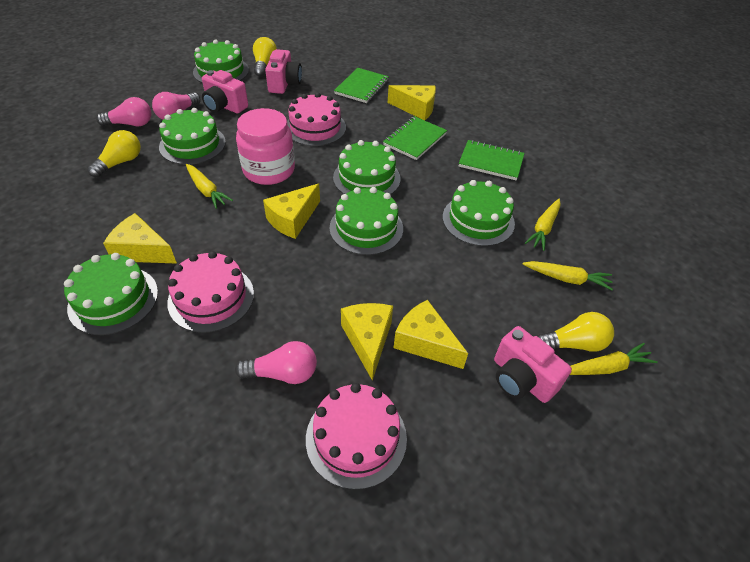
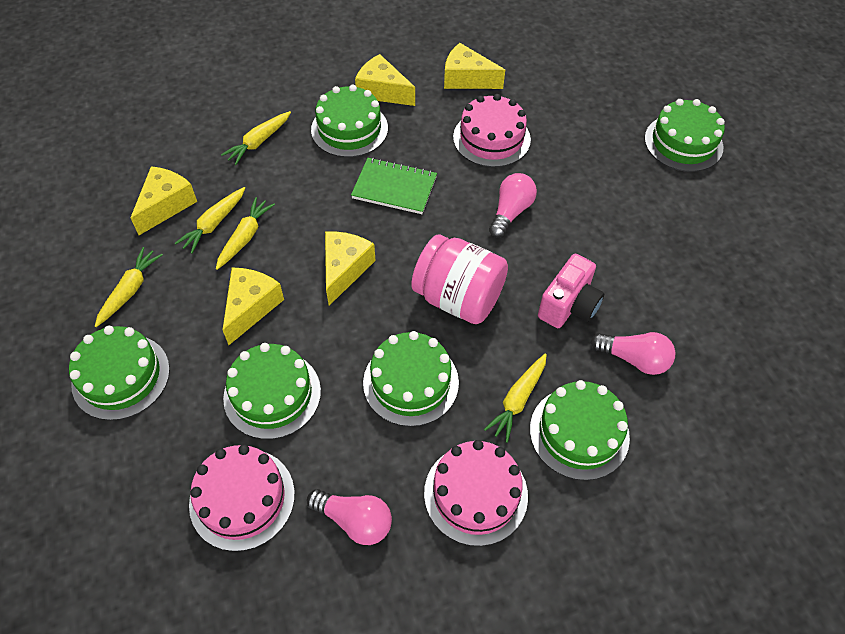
green notebook: [334,68,389,103] [383,116,447,160] [459,140,525,180] = 3 -> [351,158,437,214] = 1
pink camera: [202,70,248,113] [265,49,302,94] [494,326,572,403] = 3 -> [538,254,605,328] = 1
yellow carrot: [186,164,233,209] [523,261,613,290] [525,199,561,251] [570,343,658,375] = 4 -> [95,247,163,327] [174,187,245,254] [216,197,275,270] [221,111,291,165] [484,353,547,443] = 5
yellow light bulb: [87,130,141,177] [253,37,277,77] [537,312,614,352] = 3 -> none = 0

